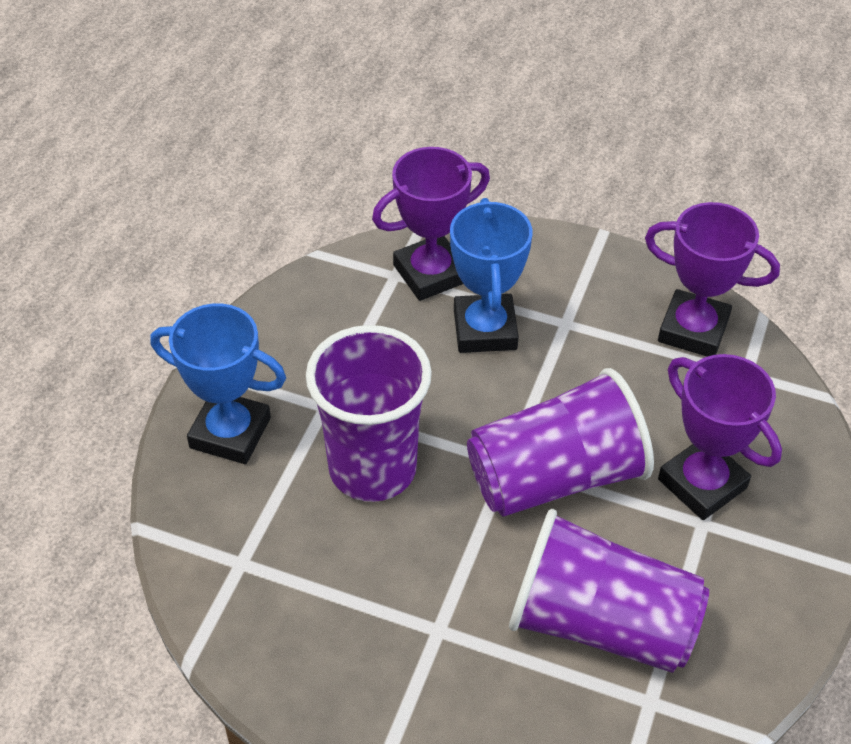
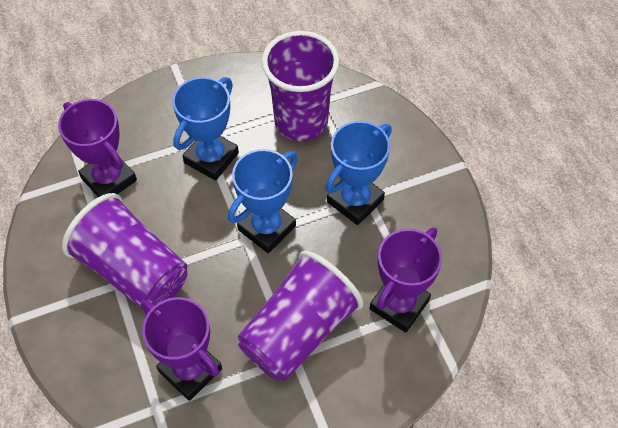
blue trophy: [150,304,286,464] [450,198,532,353] = 2 -> [172,77,239,181] [228,149,298,253] [326,121,392,225] = 3

